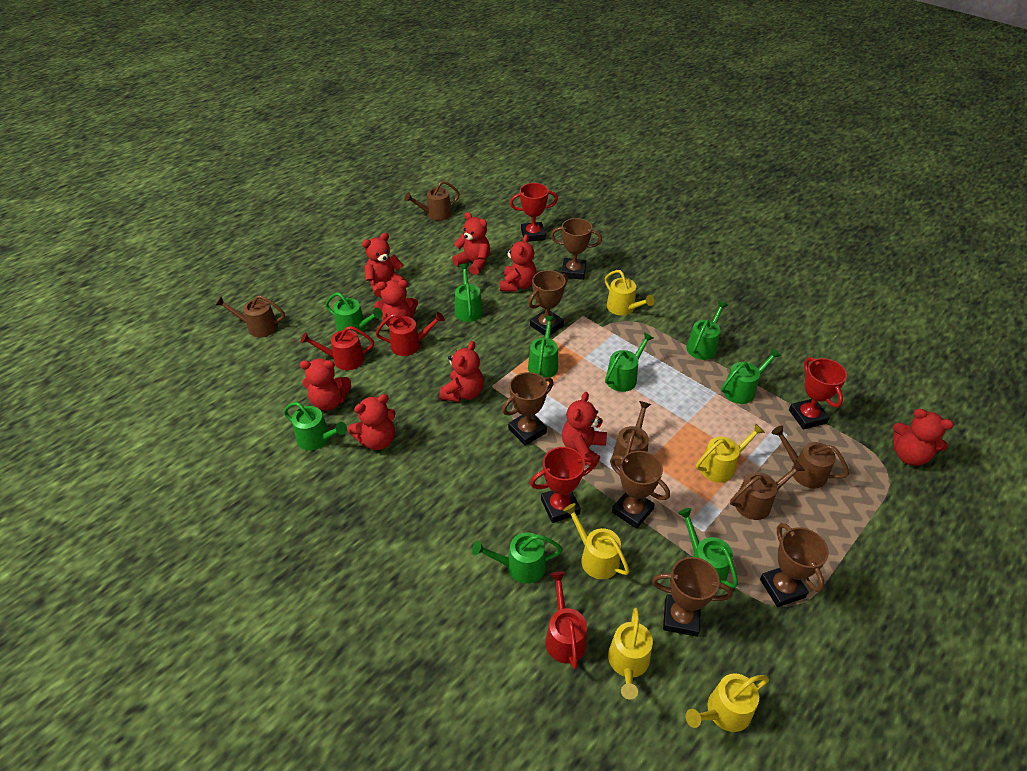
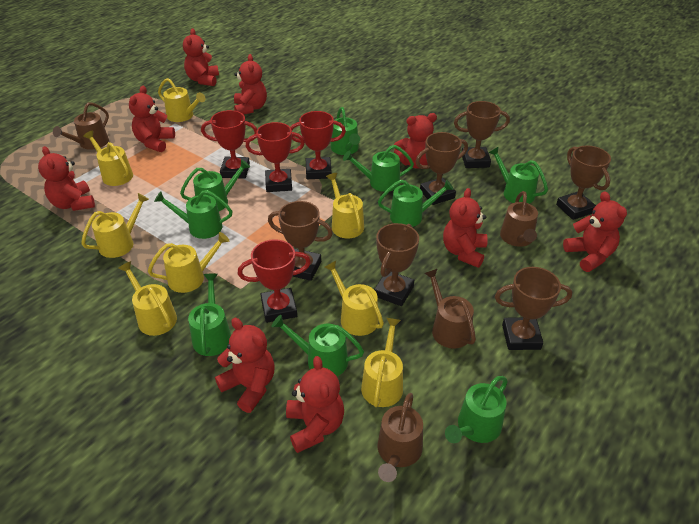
brown watering can: [215,295,285,337] [404,181,460,221] [613,401,651,468] [730,461,805,520] [772,426,849,489] = 5 -> [53,102,109,150] [377,393,423,482] [424,269,476,349] [500,191,538,247] = 4
red trophy: [510,183,558,242] [530,447,595,523] [789,357,847,429] = 3 -> [201,110,257,179] [238,239,311,323] [246,122,305,192] [290,111,346,179] = 4
red watering can: [301,326,374,370] [376,312,445,356] [546,571,587,670] = 3 -> none = 0
yellow watering can: [563,503,629,579] [605,270,655,315] [608,608,653,700] [686,673,769,732] [696,423,765,483] = 5 -> [81,193,149,258] [83,131,133,186] [118,261,177,336] [148,232,229,293] [158,78,206,122] [325,261,384,336] [326,173,364,239] [361,318,403,407] = 8

